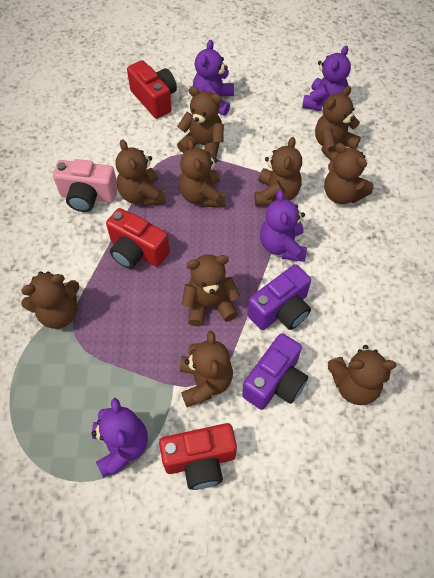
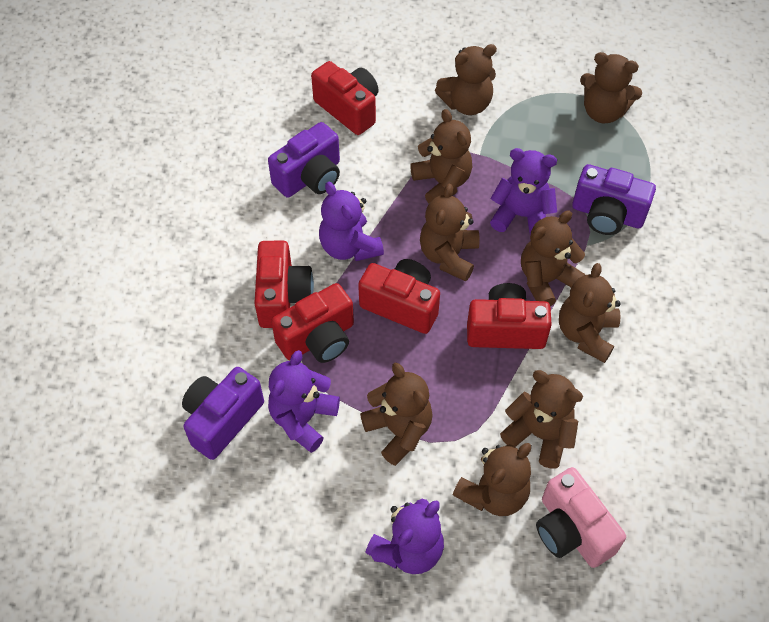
brown teddy bear: [21,271,79,329] [115,139,166,206] [177,86,224,159] [179,139,225,207] [179,331,233,407] [182,254,240,326] [255,137,302,206] [315,86,361,161] [324,143,374,204] [328,345,397,405] = 10 -> [360,363,433,466] [410,109,472,204] [420,184,479,281] [435,44,497,115] [453,443,531,516] [500,370,583,469] [521,210,586,306] [559,263,621,363] [580,52,642,123] = 9
purple camera: [242,333,308,410] [247,264,311,330] = 2 -> [182,367,264,460] [268,122,340,198] [572,164,656,235] = 3
red camera: [106,208,170,269] [127,60,177,119] [159,423,237,490] = 3 -> [254,241,314,328] [271,283,354,363] [311,61,379,135] [358,259,440,334] [467,283,552,349] = 5

